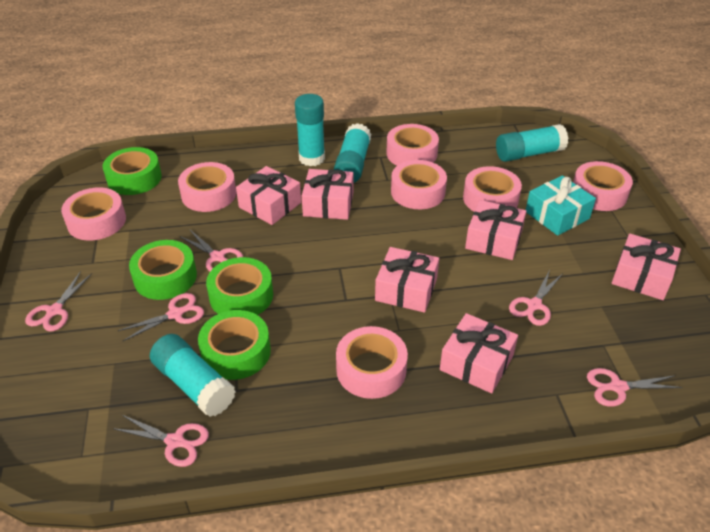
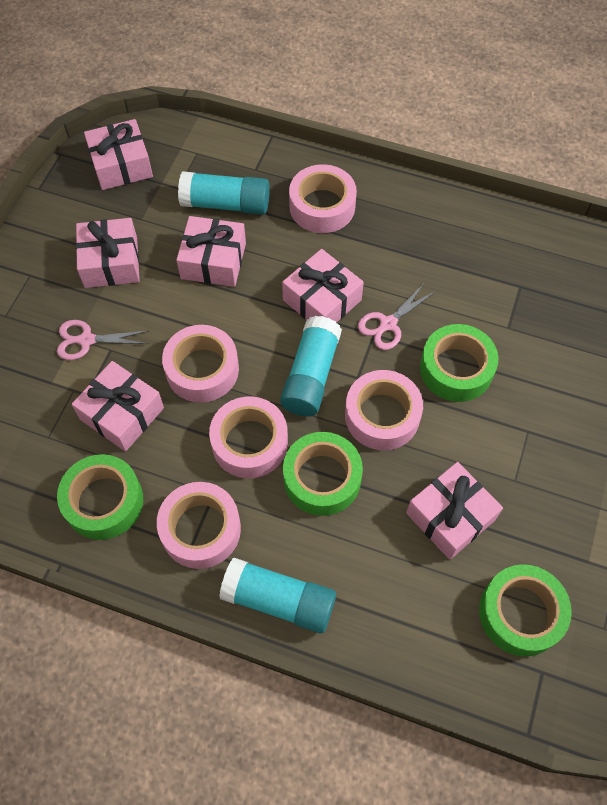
pink scissors: [25,271,92,332] [113,415,209,467] [118,293,204,341] [180,230,243,272] [509,270,562,326] [587,368,683,407] = 6 -> [57,320,149,360] [358,284,436,350] = 2
pink tape: [61,187,126,241] [178,162,237,212] [336,326,408,399] [386,124,439,165] [391,160,447,209] [463,166,522,211] [573,161,633,211] = 7 -> [157,482,241,569] [162,325,239,403] [209,397,288,478] [289,164,357,233] [345,370,423,450] = 5
turquoise gift: [526,176,596,236] = 1 -> none = 0
turquoise glue stick: [150,334,236,417] [295,94,325,166] [334,123,371,183] [496,124,568,162] = 4 -> [178,171,270,215] [219,558,336,633] [280,316,342,416] = 3

